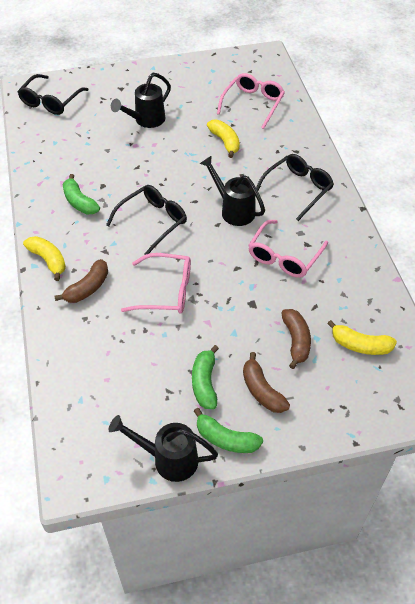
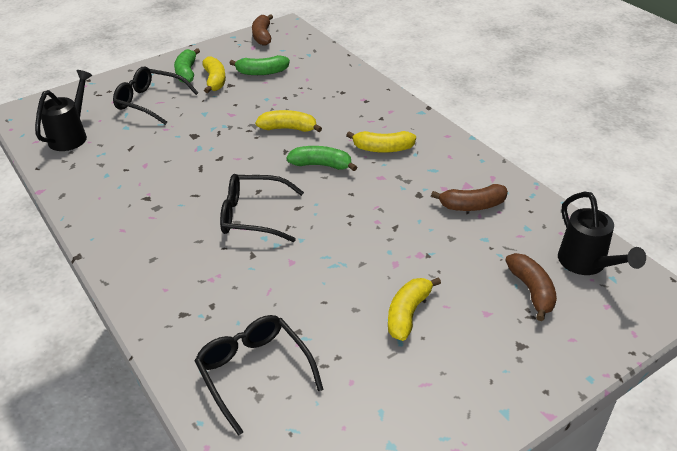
black watering can: [109,415,218,482] [111,73,171,128] [200,155,265,226] = 3 -> [35,70,92,151] [558,191,646,275] = 2
pink glasses: [121,253,191,314] [217,73,285,129] [248,220,328,278] = 3 -> none = 0
yellow banana: [23,236,66,281] [207,120,240,158] [327,320,397,355] = 3 -> [203,56,226,93] [255,110,322,132] [346,131,416,153] [388,277,441,341] = 4

